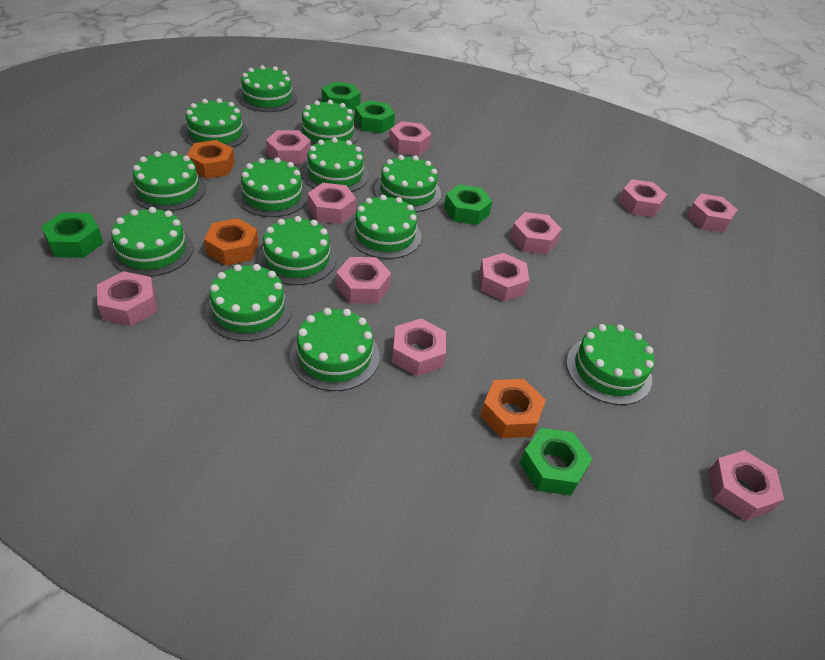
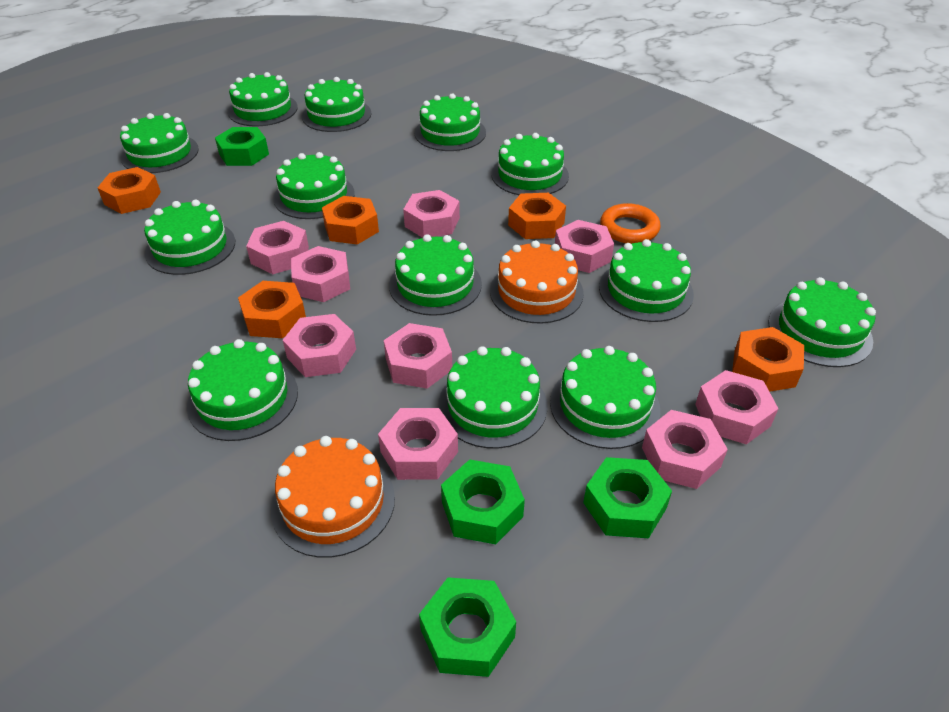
green nut: [41,212,104,258] [322,82,361,111] [355,100,395,134] [444,184,492,225] [520,428,592,495] = 5 -> [215,127,269,166] [419,577,516,677] [441,459,525,544] [583,457,672,538] = 4
orange cake: none = 0 -> [271,436,395,558] [490,240,584,324] = 2
orange nut: [187,140,235,179] [204,218,259,266] [480,379,546,438] = 3 -> [98,167,161,214] [238,281,306,338] [322,196,379,245] [508,193,566,239] [732,327,804,392] = 5
orange ring: none = 0 -> [600,203,661,244] = 1
pink nut: [97,271,157,326] [266,130,311,165] [308,183,356,224] [336,257,391,304] [389,121,431,156] [392,319,446,376] [479,253,529,302] [510,212,562,254] [618,179,667,217] [687,194,738,232] [708,450,784,521] = 11 -> [246,221,309,274] [283,314,356,377] [291,246,350,302] [378,408,458,480] [384,323,452,389] [403,190,460,238] [555,220,614,273] [642,410,728,489] [695,370,779,444] = 9

